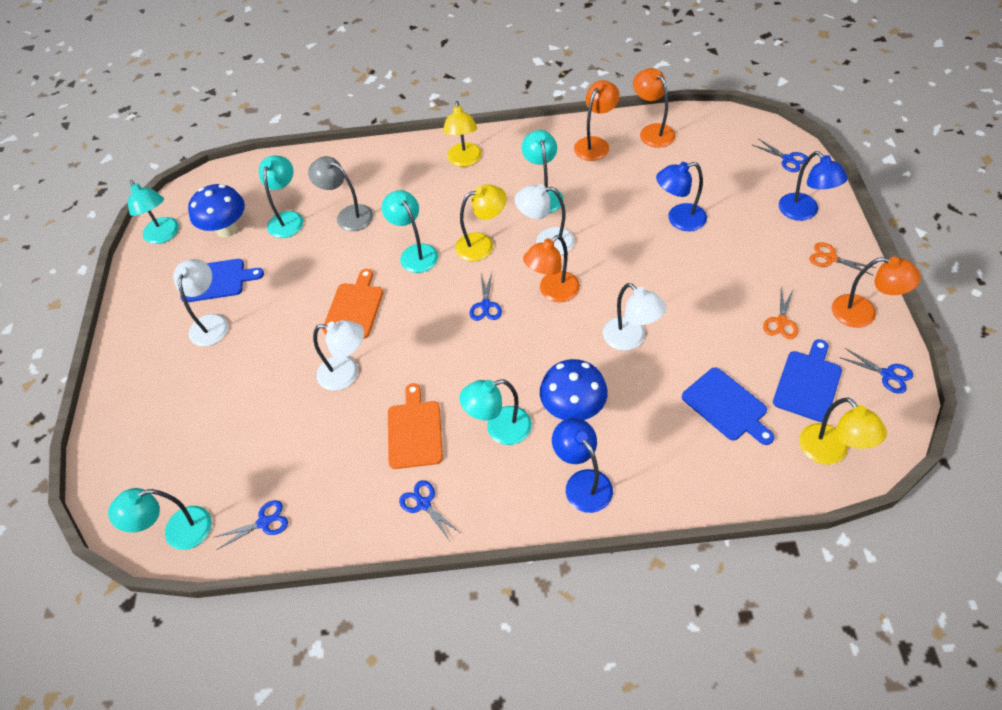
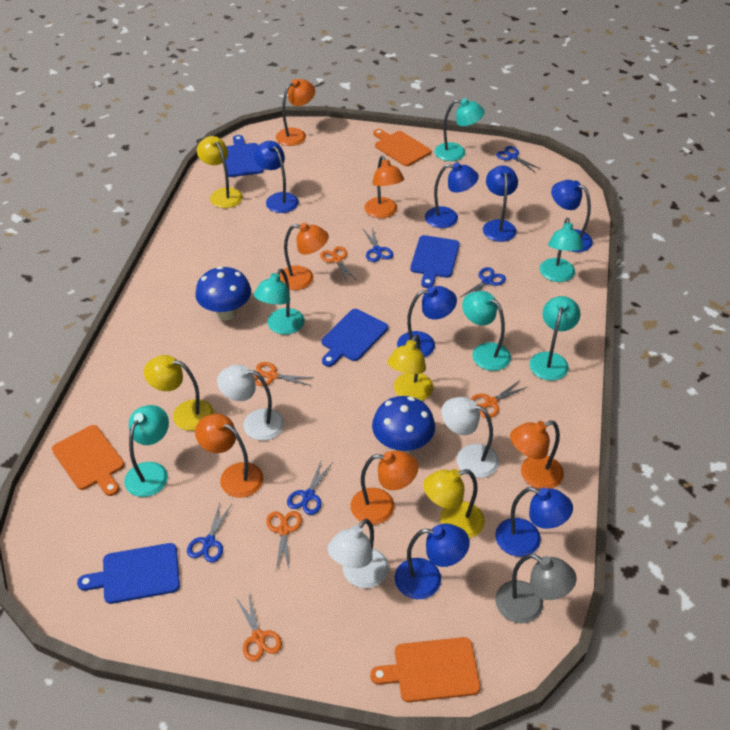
blue cutting board: [180,259,264,302] [682,367,774,445] [773,339,842,422] = 3 -> [77,543,180,604] [225,135,264,177] [321,309,388,367] [410,235,460,288] = 4
blue lamp: [552,418,613,513] [656,162,707,231] [779,151,848,221] = 3 -> [254,141,299,213] [394,523,470,599] [397,286,457,358] [425,163,479,228] [483,165,518,242] [495,487,573,557] [551,180,593,252] = 7
orange cutting board: [322,269,383,339] [388,383,443,469] = 2 -> [52,425,124,496] [370,637,481,702] [373,129,431,166] = 3
orange lamp: [523,235,580,302] [574,80,620,161] [633,68,676,148] [832,257,921,328] = 4 -> [195,414,263,498] [276,79,315,146] [279,223,329,290] [351,450,418,525] [364,156,404,218] [510,420,564,489] = 6
orange scissors: [763,288,798,339] [809,242,876,275] = 2 -> [236,591,282,661] [254,362,314,386] [266,511,302,572] [320,246,357,283] [471,381,527,418] = 5
white lamp: [173,259,228,347] [313,320,364,391] [515,184,575,255] [603,283,667,351] = 4 -> [217,365,284,441] [327,519,389,588] [441,397,499,478] = 3
yellow lamp: [443,101,482,167] [455,185,507,261] [799,397,887,465] = 3 -> [144,355,214,431] [197,136,243,208] [388,335,433,401] [423,469,485,538] = 4

